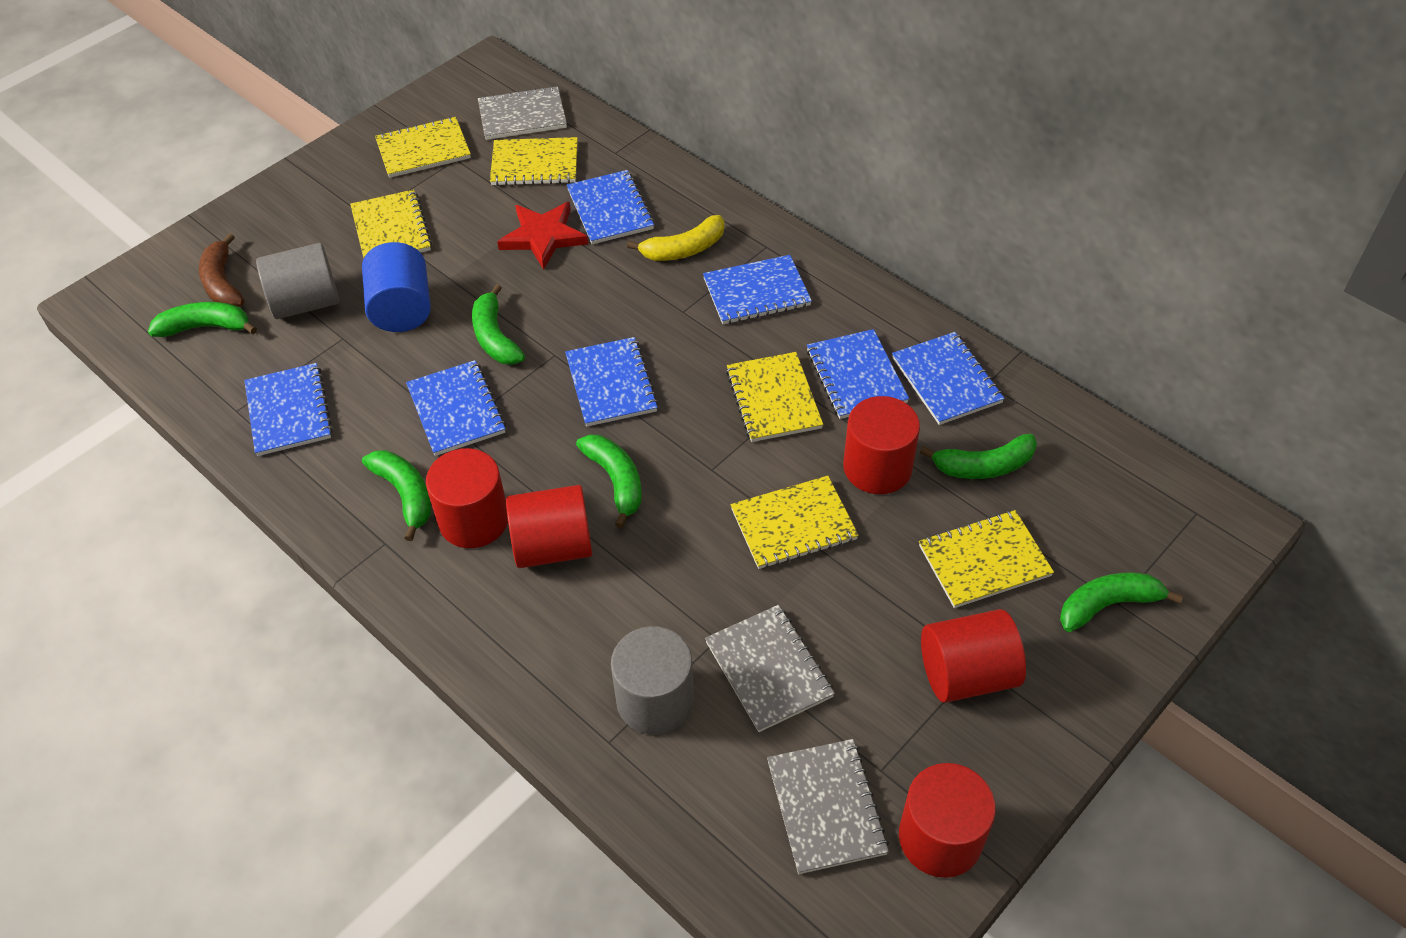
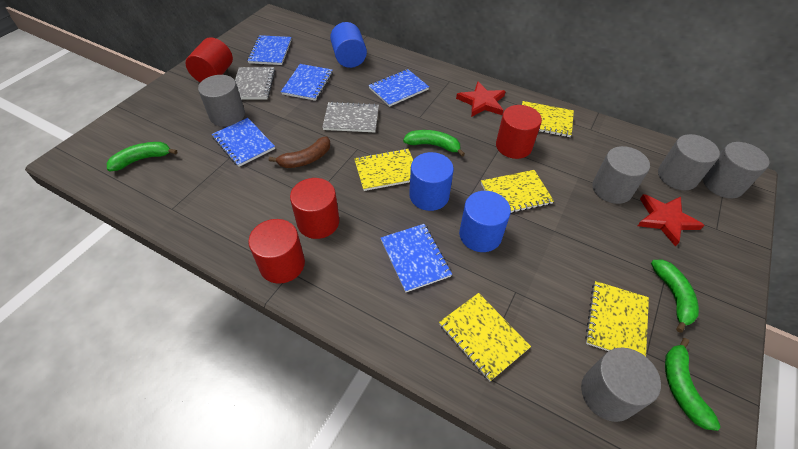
blue cylinder: [362,242,431,332] = 1 -> [330,22,367,68] [409,152,454,211] [459,191,511,252] = 3
blue notebook: [244,363,333,456] [406,360,506,456] [565,337,658,427] [567,170,654,244] [703,255,812,324] [807,329,909,419] [892,332,1005,425] = 7 -> [212,118,275,167] [247,35,291,65] [281,64,333,101] [369,69,429,107] [381,224,452,293] = 5
green banana: [148,302,257,337] [362,450,431,541] [472,284,525,365] [576,434,642,528] [920,434,1037,479] [1060,573,1183,632] = 6 -> [107,142,177,171] [403,130,465,157] [651,260,699,333] [665,338,721,431] = 4
grey cylinder: [256,243,339,319] [611,626,694,735] = 2 -> [198,75,245,127] [581,348,661,422] [592,146,650,204] [658,134,720,191] [703,142,769,198] = 5
grey notebook: [478,86,567,140] [705,605,835,732] [767,739,889,874] = 3 -> [235,67,275,100] [322,102,379,132] = 2
red cylinder: [426,448,508,548] [506,485,592,568] [843,396,920,494] [899,763,996,878] [921,609,1026,703] = 5 -> [185,37,233,83] [248,219,305,284] [290,178,339,239] [496,105,542,159] = 4
red star: [497,202,588,270] = 1 -> [456,82,506,117] [638,194,704,247] = 2
yellow banana: [627,215,725,261] = 1 -> none = 0
yellow notebook: [350,189,432,258] [375,117,471,178] [490,137,578,186] [726,352,823,442] [731,476,859,569] [919,510,1054,608] = 6 -> [354,149,413,191] [439,293,531,381] [481,170,554,213] [522,101,574,137] [585,281,649,357] = 5

